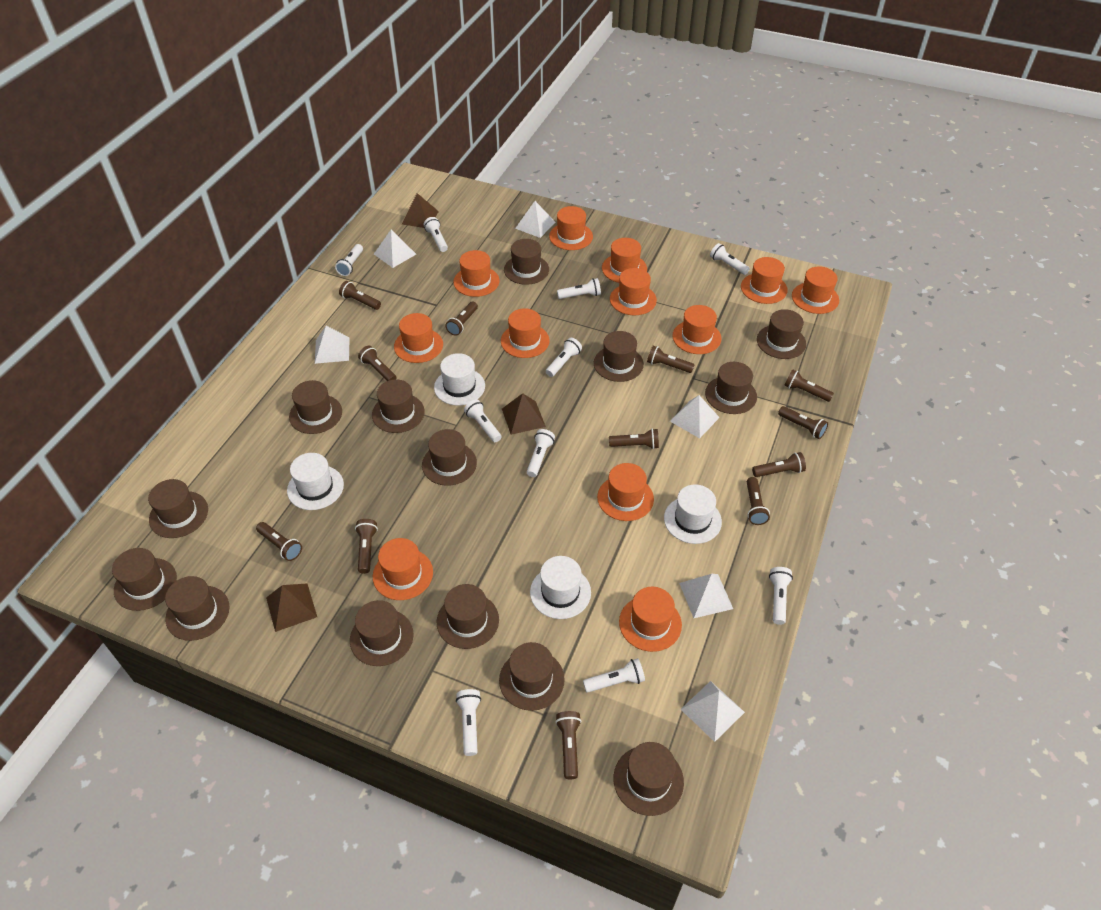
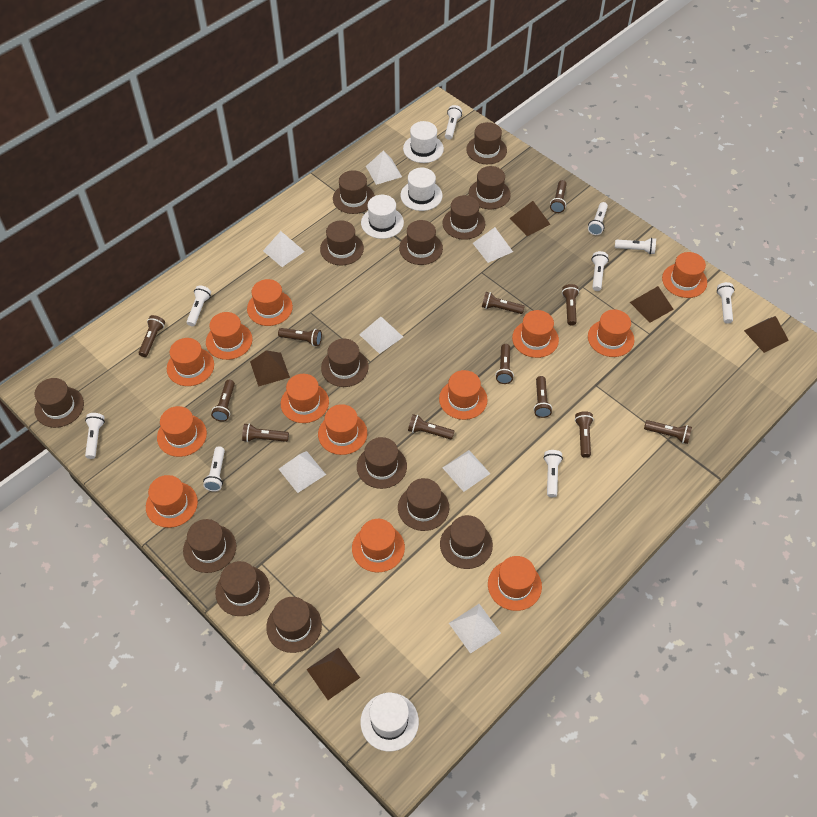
brown pyramid: [266,584,317,632] [402,193,439,228] [502,393,546,435] = 3 -> [250,351,290,387] [306,647,360,700] [510,201,550,236] [630,286,674,323] [744,316,789,353] = 5
orange hat: [373,538,433,600] [394,313,443,363] [453,250,500,297] [501,308,549,358] [549,206,593,250] [597,463,654,521] [602,238,647,283] [610,268,657,315] [619,587,682,652] [672,305,721,354] [741,257,788,304] [792,266,839,314] = 12 -> [146,475,198,528] [157,406,207,457] [167,338,214,386] [206,312,253,360] [247,279,293,326] [281,374,329,423] [318,404,367,455] [352,519,405,572] [439,370,488,420] [488,556,542,611] [512,310,559,358] [588,309,634,357] [662,252,707,298] = 13
white flashlight: [335,244,363,276] [424,217,448,252] [456,689,481,756] [464,399,501,442] [527,429,555,477] [546,338,582,377] [557,278,601,299] [583,658,645,693] [710,243,750,275] [769,567,793,625] = 10 -> [85,413,105,459] [187,286,211,326] [203,446,225,491] [445,105,462,140] [543,450,563,497] [588,202,608,235] [592,251,609,291] [615,238,656,254] [717,282,735,324] = 9
white pyramid: [315,326,350,364] [374,230,416,268] [515,201,555,238] [670,395,720,438] [679,574,733,618] [680,681,745,742] = 6 -> [263,231,305,267] [279,451,326,493] [359,316,403,354] [366,151,402,185] [442,450,491,492] [449,604,501,654] [473,227,513,263] = 7

